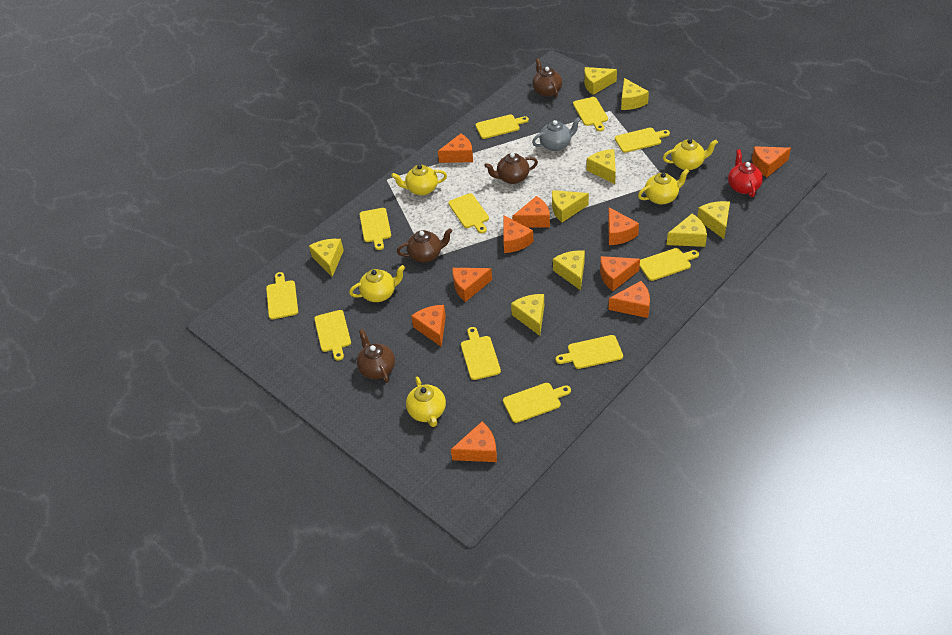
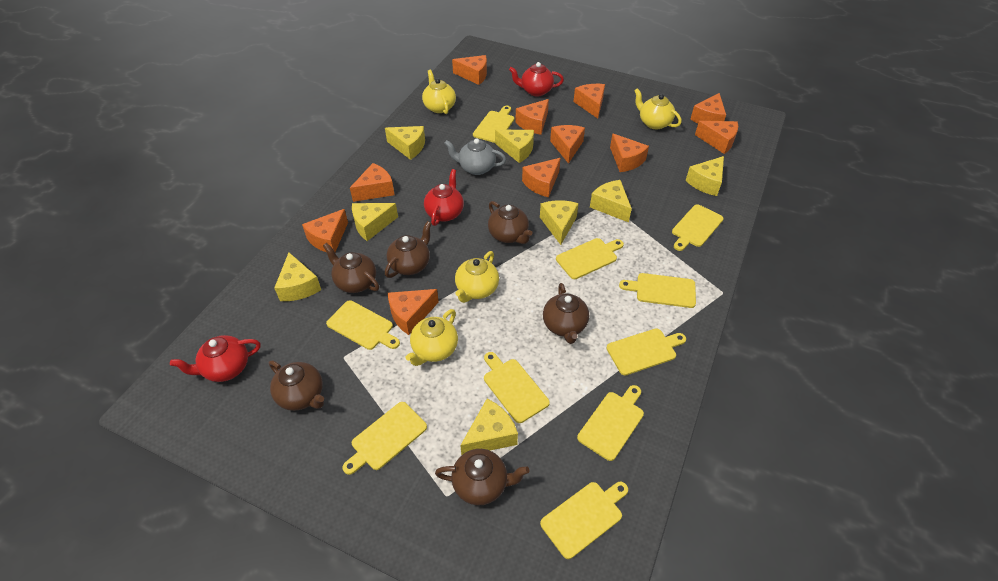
brown teapot: [357,329,395,383] [397,228,452,263] [484,153,538,184] [532,58,562,97] = 4 -> [269,361,324,411] [323,243,379,293] [385,221,432,278] [435,449,530,506] [488,201,533,244] [543,283,589,344] = 6
orange cheese: [411,305,446,347] [438,134,473,163] [451,422,497,462] [453,268,492,302] [503,215,533,253] [512,196,550,228] [600,256,640,291] [608,207,639,245] [608,281,650,318] [752,146,791,177] = 10 -> [302,209,348,252] [350,163,395,202] [388,289,439,335] [452,55,487,85] [515,99,549,135] [522,158,560,198] [550,125,585,164] [574,84,605,119] [610,133,649,172] [690,93,726,123] [695,121,738,154] = 11
red teapot: [728,149,763,197] = 1 -> [170,335,261,382] [424,169,464,226] [509,62,564,96] = 3
yellow cheese: [309,239,344,277] [511,294,544,336] [552,190,589,223] [553,250,585,290] [584,67,617,95] [587,149,616,184] [621,78,649,110] [667,214,707,247] [697,201,730,239] = 9 -> [274,252,321,301] [352,203,398,241] [385,126,425,160] [460,399,518,456] [495,129,534,163] [540,200,579,245] [590,180,632,223] [685,156,724,196] = 8
yellow cutting board: [266,272,298,320] [314,310,351,361] [360,208,391,250] [448,193,489,233] [461,327,501,380] [475,114,529,139] [503,383,571,423] [556,335,623,369] [573,97,608,131] [615,128,670,153] [640,248,699,281] = 11 -> [326,300,400,350] [343,402,427,475] [473,106,514,143] [484,352,550,423] [540,482,628,559] [556,238,624,279] [577,385,644,461] [606,328,686,375] [619,273,696,308] [672,204,724,251] = 10
yellow teapot: [349,265,405,302] [391,164,447,195] [406,377,446,427] [638,169,690,205] [663,139,718,170] = 5 -> [406,309,458,366] [422,70,456,114] [455,251,499,303] [634,88,682,129] = 4

